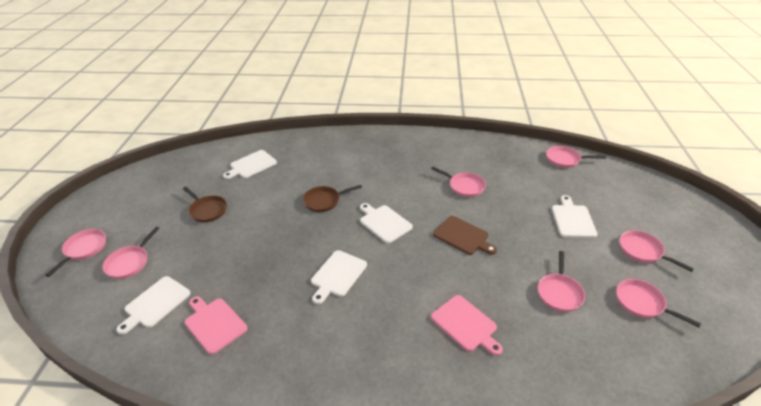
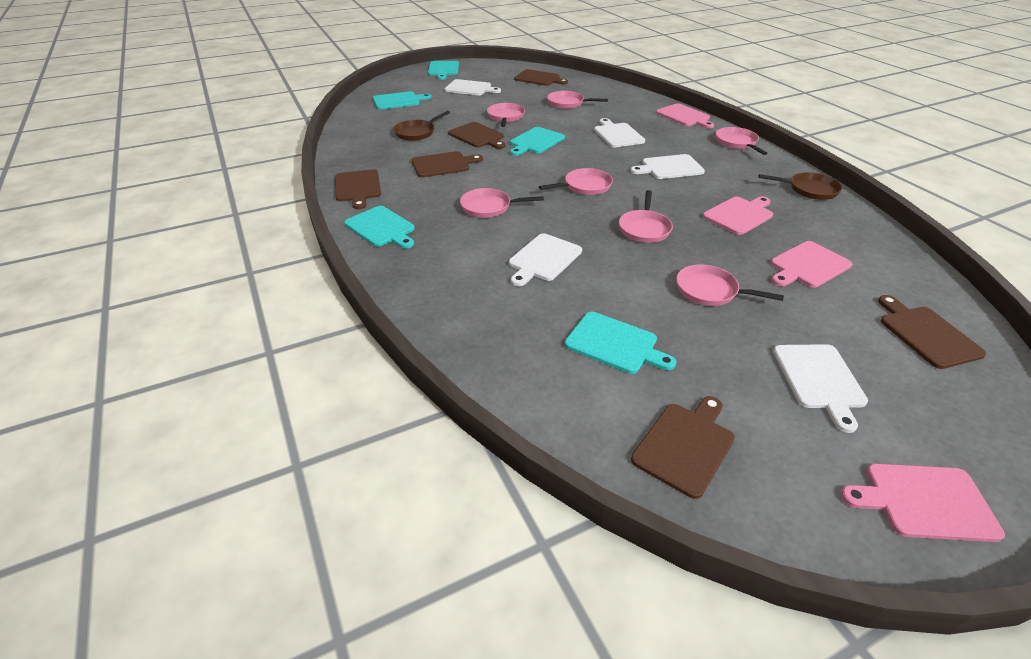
brown cutting board: [433,216,497,255] = 1 -> [335,169,381,209] [412,151,483,178] [448,122,505,149] [514,69,568,86] [631,396,735,499] [878,295,986,369] = 6
pink cutting board: [185,296,247,355] [431,295,503,356] = 2 -> [656,103,714,128] [703,196,773,235] [771,241,852,288] [841,464,1005,542] = 4
turquoise cutting board: none = 0 -> [344,206,415,249] [373,91,432,110] [428,61,459,80] [510,127,565,156] [565,312,677,374] = 5

